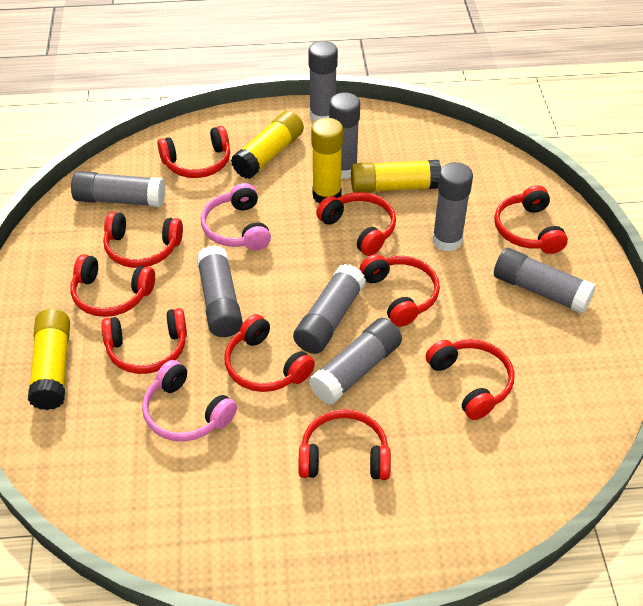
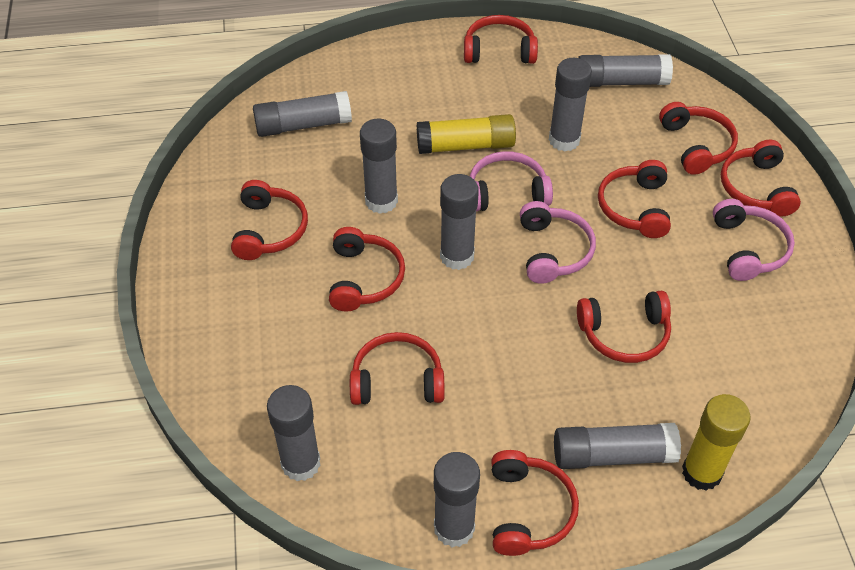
pink headphones: [142,360,237,441] [201,183,271,250] = 2 -> [470,151,553,211] [520,201,596,284] [713,199,795,281] = 3
red headphones: [70,254,155,317] [101,308,187,374] [103,212,183,268] [157,126,230,178] [224,314,315,392] [298,409,391,480] [316,192,396,256] [360,254,440,327] [426,339,515,420] [494,185,568,254] = 10 -> [231,180,308,260] [329,227,405,312] [350,332,445,405] [464,15,538,64] [491,450,579,556] [577,291,671,363] [598,160,671,238] [659,102,738,175] [721,140,801,217] = 9
yellow glue stick: [28,309,70,410] [231,111,304,179] [311,118,343,204] [351,160,441,193] = 4 -> [417,114,516,154] [682,394,751,491] = 2

